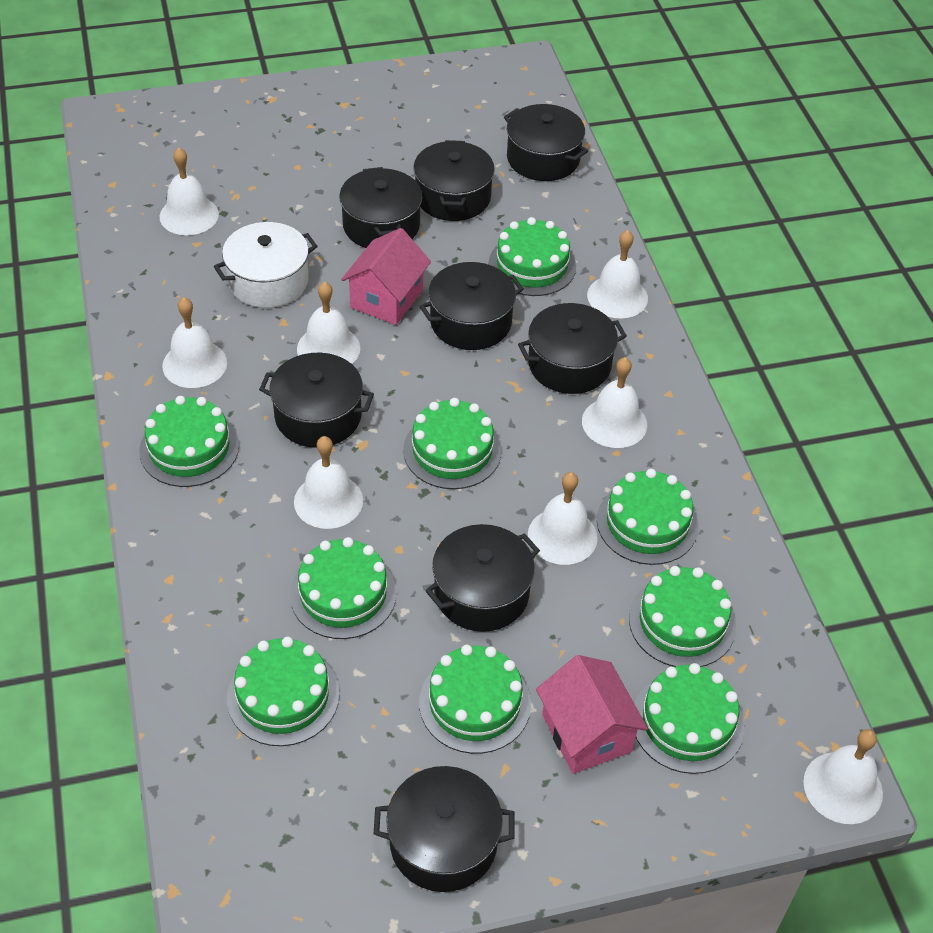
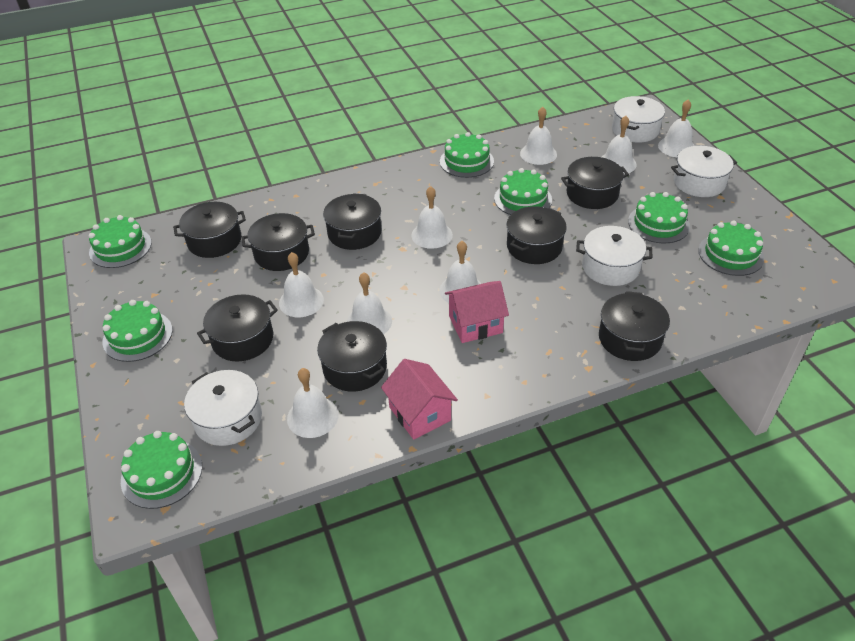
green cake: [139,396,239,487] [227,637,339,746] [290,537,397,639] [403,398,501,489] [419,645,531,754] [488,217,576,296] [597,469,698,565] [629,566,736,667] [634,663,744,774] = 9 -> [89,215,152,268] [102,300,173,362] [121,431,202,509] [440,132,494,178] [494,168,552,215] [628,192,690,243] [698,220,764,276] = 7
white pot: [214,222,318,308] = 1 -> [184,370,262,446] [576,226,652,286] [612,96,665,143] [671,146,737,197] = 4

